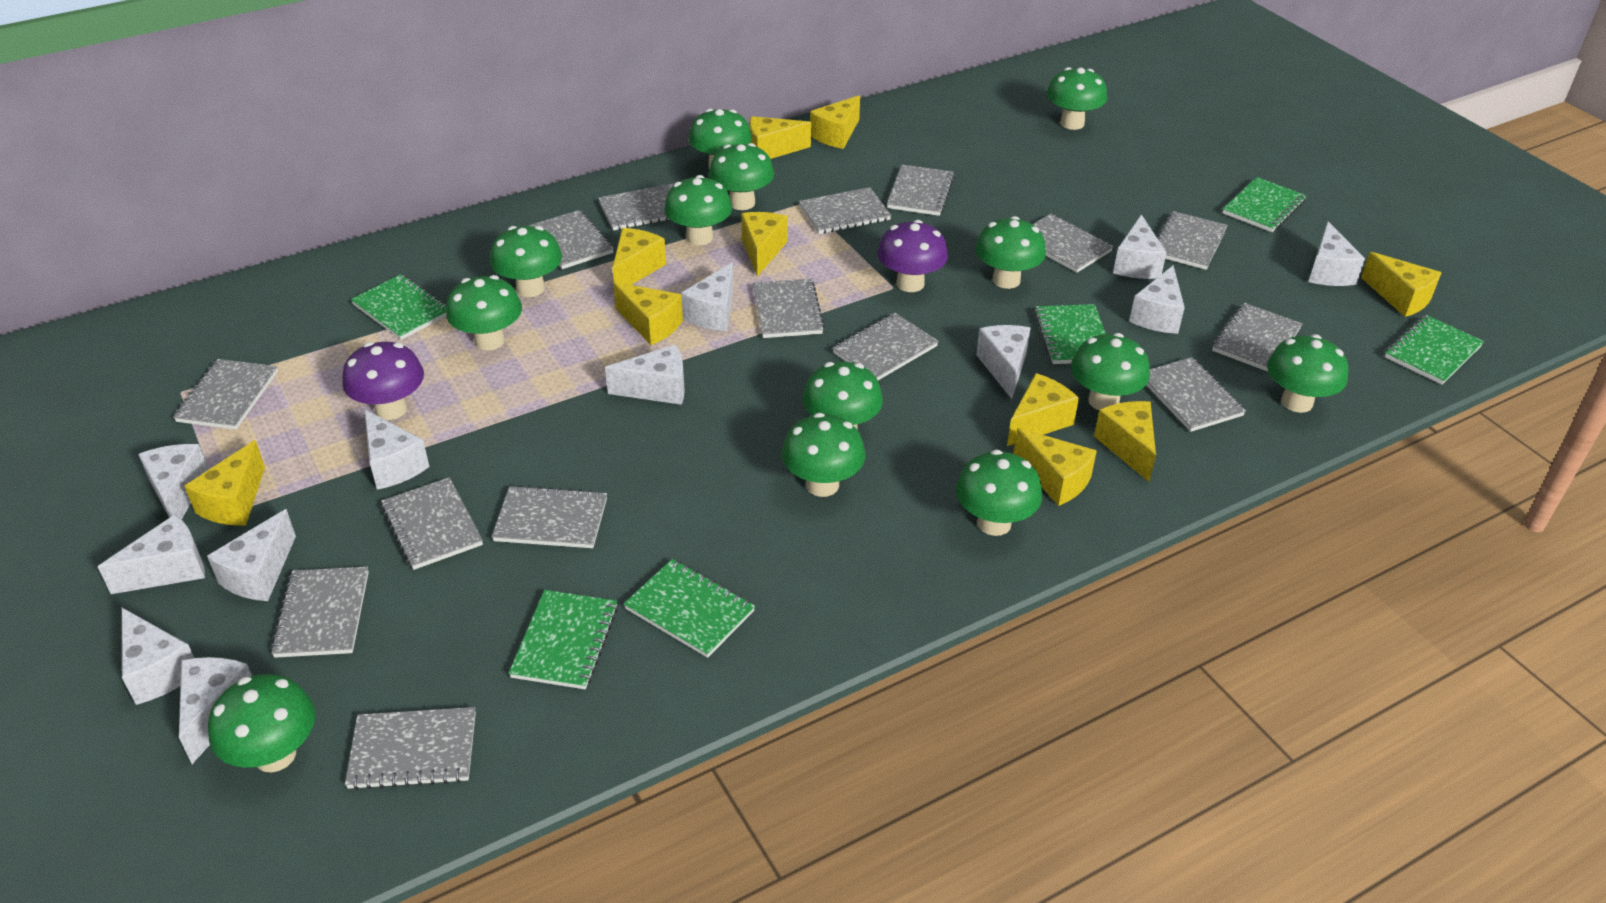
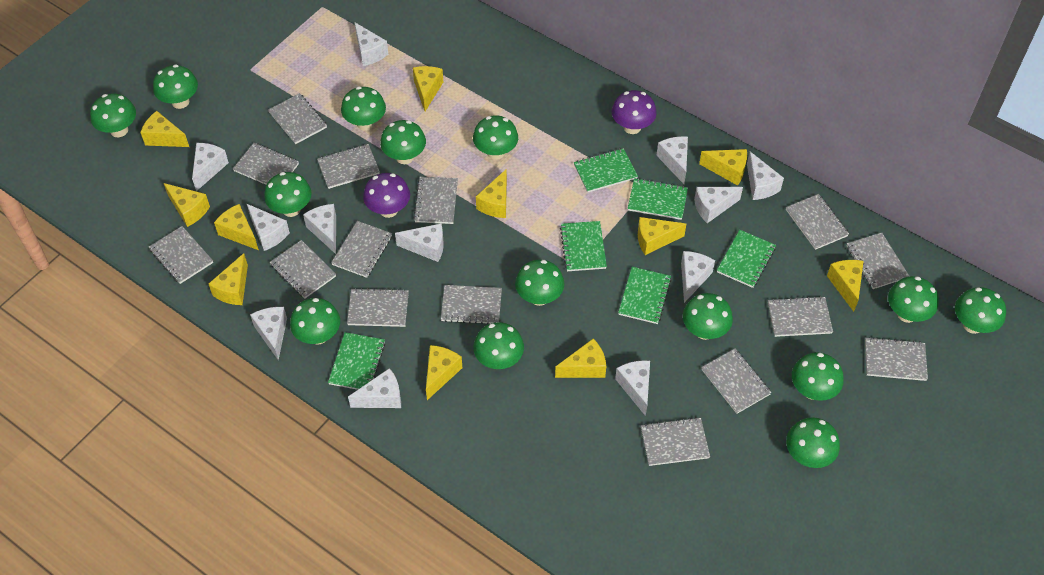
green mushroom: [208,674,315,772] [446,275,522,350] [490,226,562,297] [664,175,732,245] [689,109,752,169] [709,143,774,210] [782,413,865,497] [803,362,883,429] [956,450,1042,536] [975,216,1046,289] [1047,67,1107,130] [1071,333,1150,410] [1267,334,1349,413] = 13 -> [90,93,136,137] [153,64,198,109] [264,172,312,217] [290,298,340,345] [341,86,386,131] [380,120,426,164] [473,115,518,160] [473,322,524,369] [515,260,564,306] [683,293,733,340] [786,417,840,468] [792,352,844,401] [888,276,939,323] [955,287,1006,334] = 14
yellow cheese: [184,440,265,526] [613,228,666,285] [613,282,683,345] [741,212,788,277] [750,116,811,159] [810,95,860,149] [1007,373,1079,446] [1013,428,1097,506] [1094,401,1156,482] [1361,252,1442,317] = 10 -> [140,111,189,147] [164,183,210,227] [209,253,248,305] [214,204,259,250] [413,66,443,111] [426,345,462,400] [476,169,507,218] [555,338,606,378] [638,217,686,255] [699,149,747,186] [827,260,864,312] = 11

